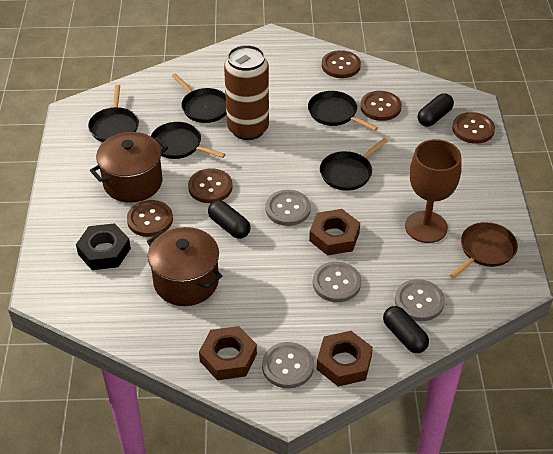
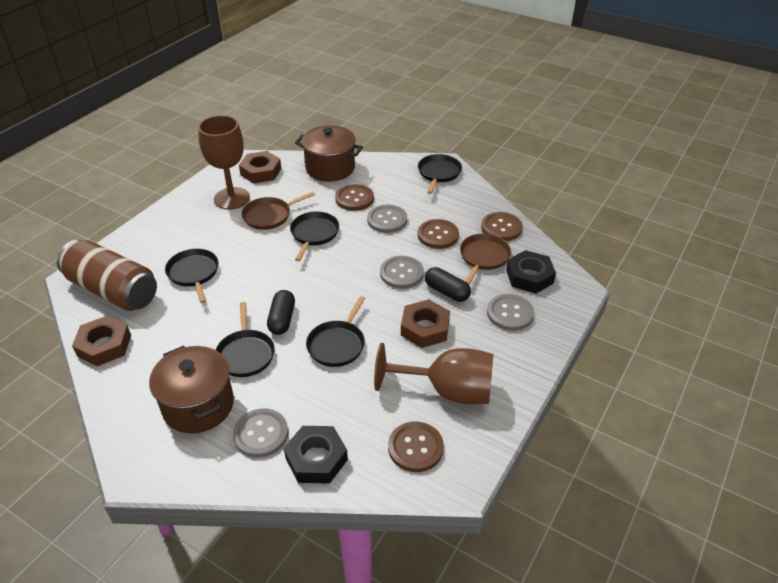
black capsule: [208,200,250,239] [383,306,429,353] [418,93,454,127] = 3 -> [267,290,295,335] [425,267,471,302] = 2
black nut: [76,223,131,270] = 1 -> [284,426,348,484] [506,250,556,294] = 2
brown button: [127,200,173,237] [188,168,233,203] [322,50,361,78] [360,91,401,121] [452,112,495,144] = 5 -> [335,184,374,211] [388,422,444,472] [418,219,459,249] [481,212,523,241] = 4
brown goblet: [405,139,461,243] = 1 -> [198,115,250,210] [374,343,493,404] = 2
brown pan: [450,222,518,278] = 1 -> [242,192,315,230] [460,234,511,285] = 2

